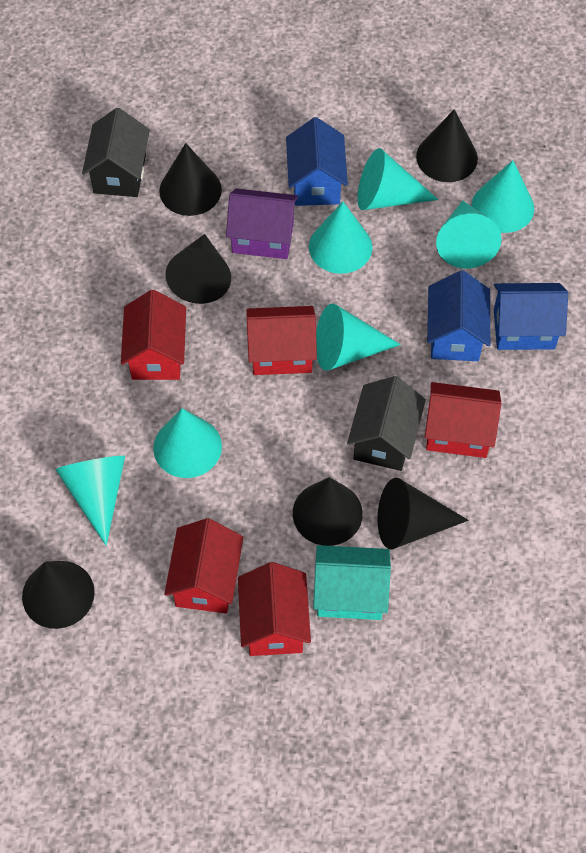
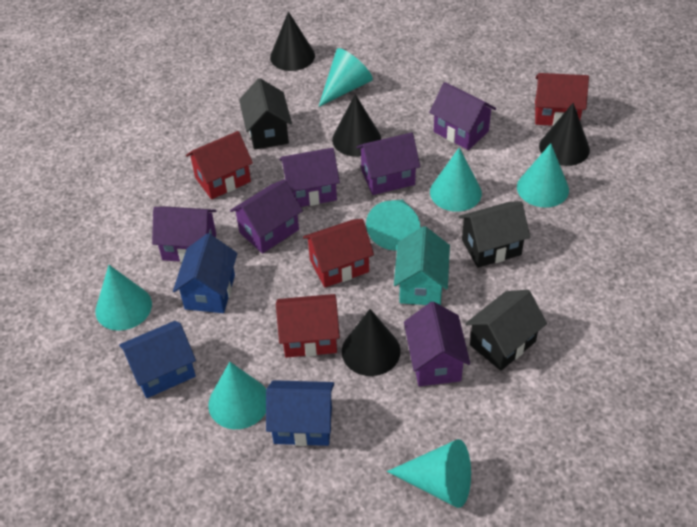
black cone: [22,561,95,629] [159,143,222,216] [165,234,231,304] [293,477,363,546] [377,478,469,550] [416,109,478,182] = 6 -> [270,11,315,71] [332,94,381,156] [342,309,400,376] [539,103,590,166] = 4
black house: [82,108,150,197] [347,376,426,471] = 2 -> [239,78,292,150] [459,201,530,268] [465,289,547,371] = 3
purple house: [226,188,298,259] = 1 -> [152,206,216,262] [230,179,303,254] [279,148,340,207] [357,133,420,195] [404,301,470,386] [429,82,496,150] = 6
red house: [121,290,186,380] [164,518,243,613] [238,562,311,656] [247,306,317,375] [425,382,501,458] = 5 -> [186,131,253,199] [276,294,340,358] [303,219,374,288] [535,73,589,126] = 4

